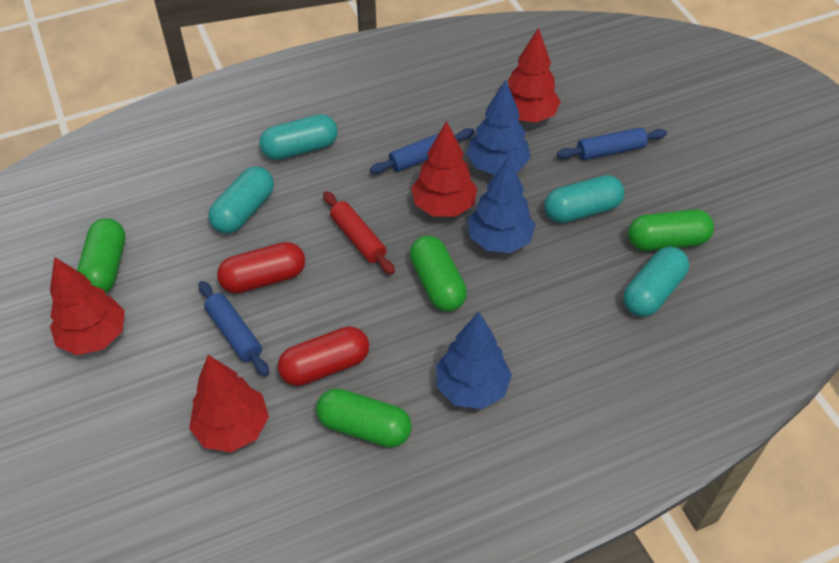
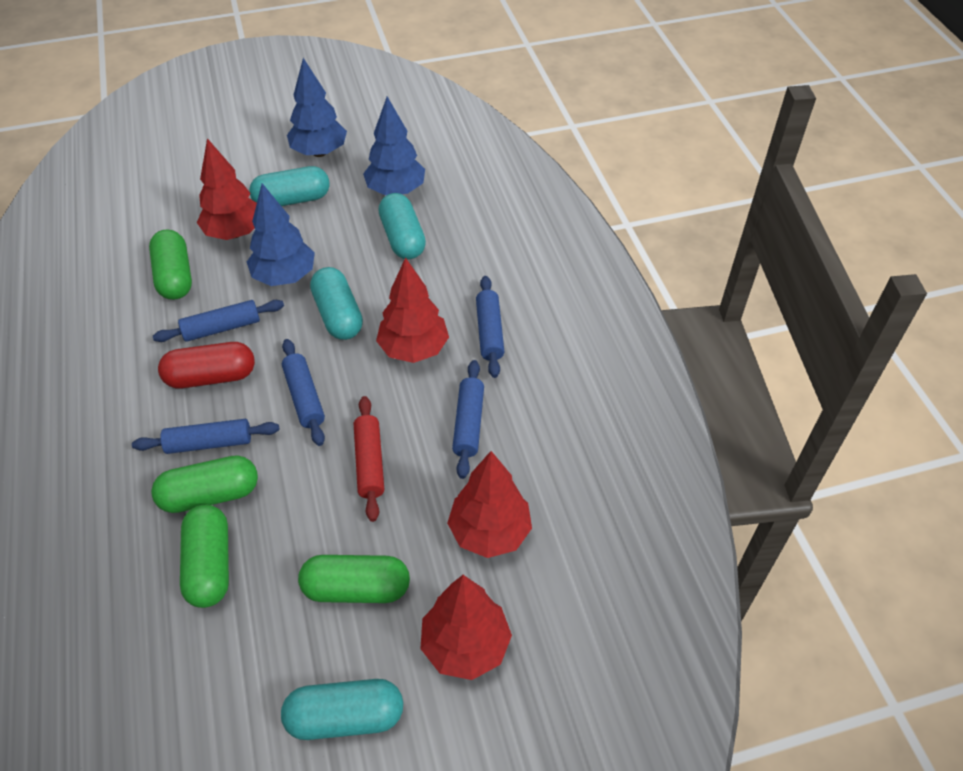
blue rolling pin: [199,281,269,376] [370,128,475,174] [557,127,667,160] = 3 -> [132,419,279,454] [153,300,284,342] [282,339,325,446] [452,360,484,479] [476,276,505,378] = 5
red capsule: [217,242,305,294] [278,326,369,386] = 2 -> [158,342,255,389] = 1

